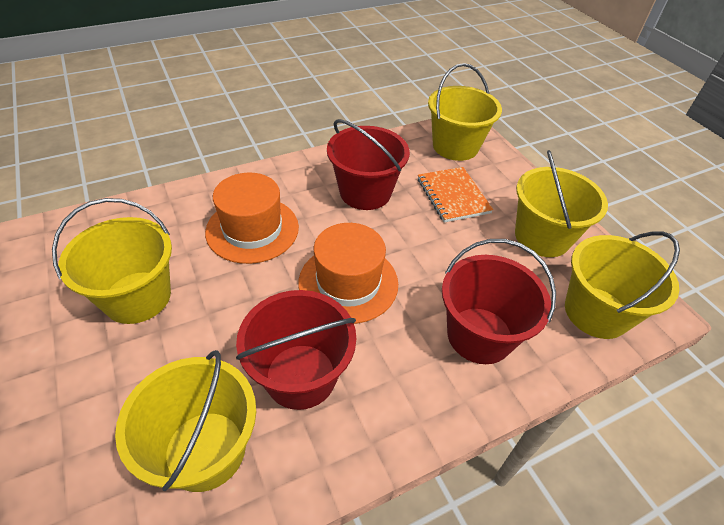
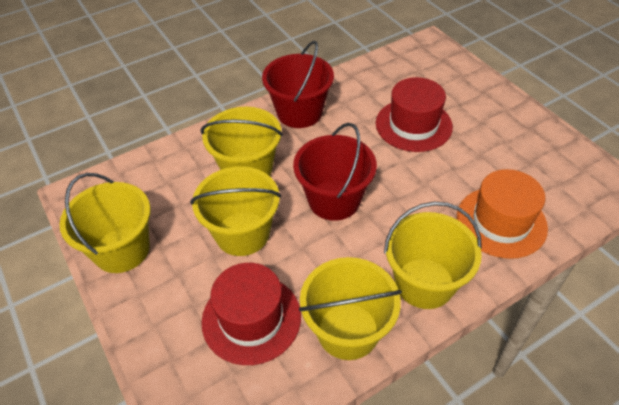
orange hat: [205,173,299,264] [298,223,398,324] = 2 -> [457,169,548,259] = 1
orange notebook: [418,167,493,223] = 1 -> none = 0
red bucket: [236,290,356,410] [327,119,410,210] [442,239,556,364] = 3 -> [262,41,334,128] [293,123,377,221] = 2
red hat: none = 0 -> [201,263,301,365] [376,77,453,152] = 2

